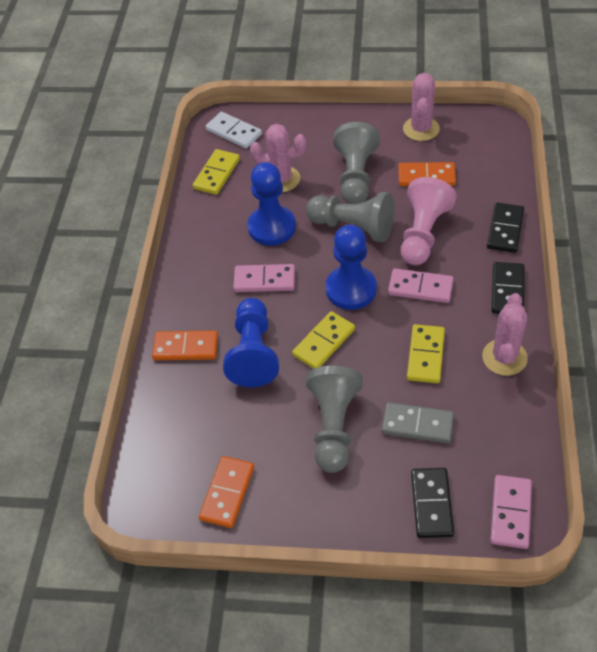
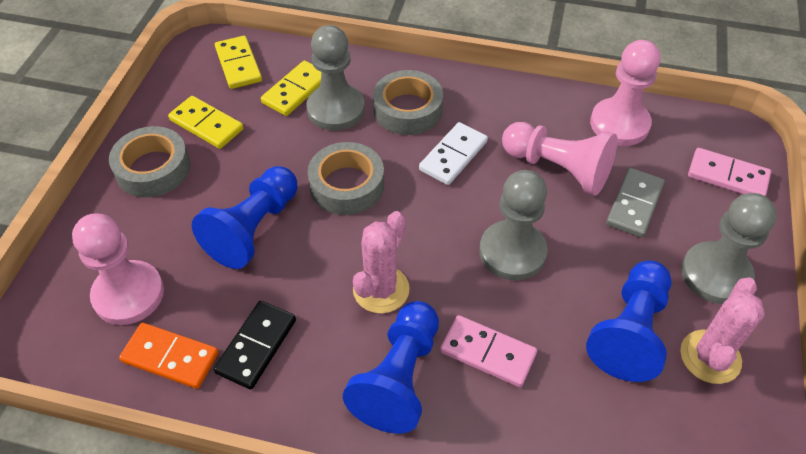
black domino: [411,468,454,538] [487,203,524,253] [491,262,525,314] = 3 -> [214,301,296,390] = 1
grey tape: none = 0 -> [109,126,190,198] [307,142,384,215] [373,70,443,135] = 3
orange domino: [152,330,218,360] [199,456,254,528] [398,162,456,186] = 3 -> [119,323,219,389] = 1
pink cactus: [250,124,306,192] [403,73,440,141] [482,293,528,376] = 3 -> [353,211,409,314] [680,277,765,384] = 2
pink domino: [233,264,295,292] [388,268,454,303] [490,475,532,549] = 3 -> [440,315,537,387] [688,148,771,196] = 2
pink pawn: [401,177,456,265] = 1 -> [72,213,164,325] [502,122,617,196] [590,40,660,146] = 3

